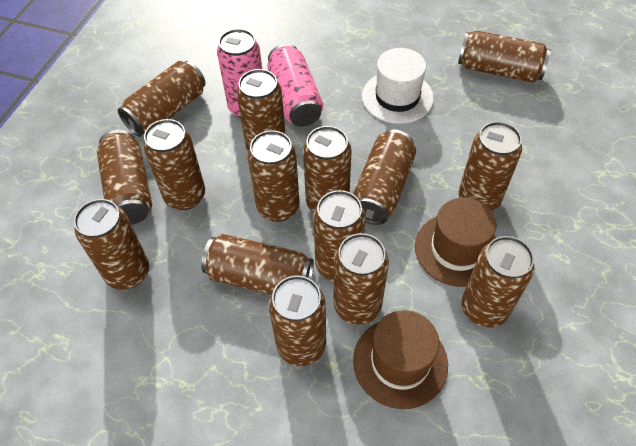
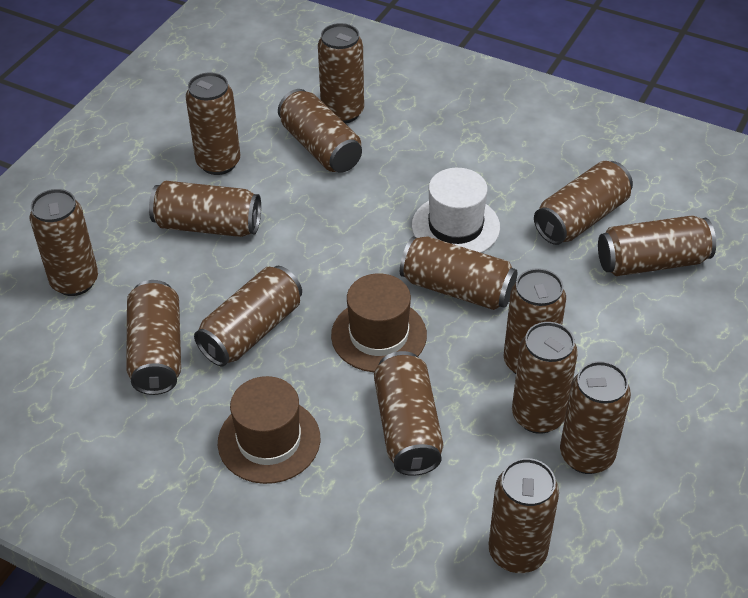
pink can: [217,29,262,118] [267,44,323,127] = 2 -> none = 0

